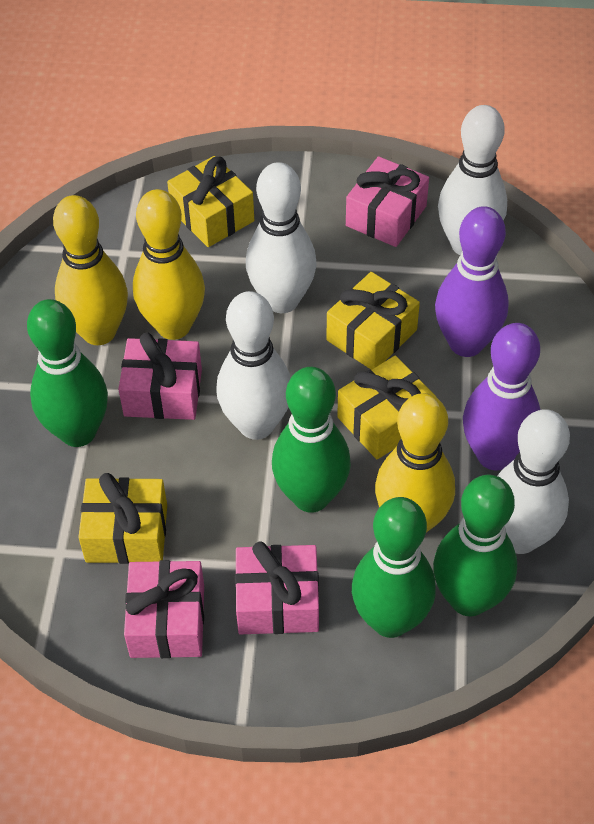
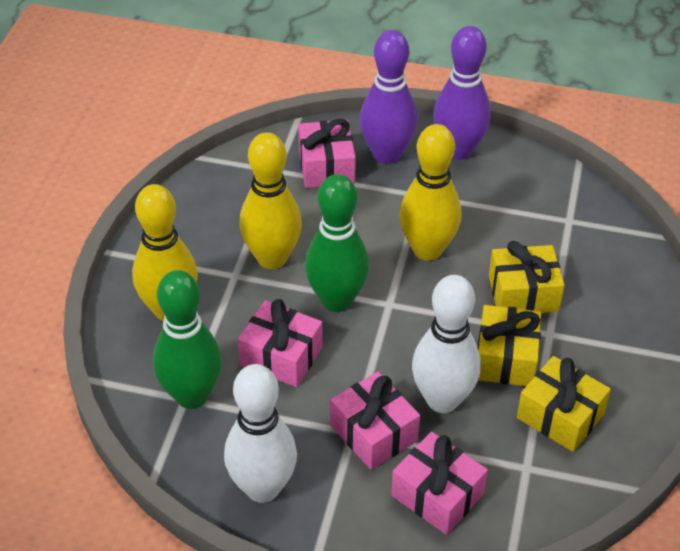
green bowling pin: [27,299,108,447] [272,367,351,513] [352,497,436,638] [433,475,517,616] = 4 -> [153,270,222,409] [305,174,369,312] = 2
white bowling pin: [216,291,291,440] [246,162,317,313] [438,105,507,255] [497,409,570,554] = 4 -> [224,364,297,503] [412,275,481,413] = 2
yellow gift: [78,473,167,564] [167,156,254,247] [327,272,420,370] [337,356,436,459] = 4 -> [478,305,541,386] [489,241,565,313] [517,356,611,452] = 3

